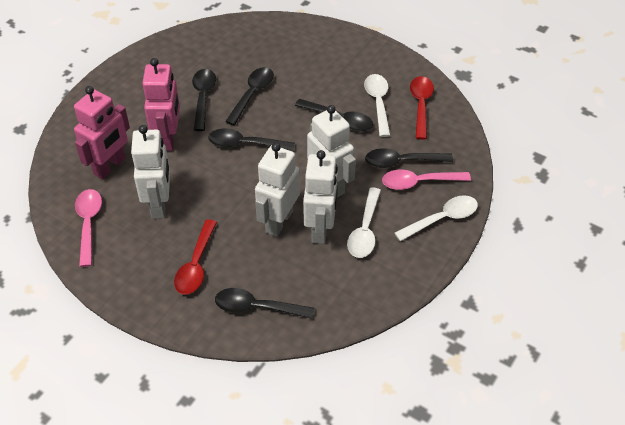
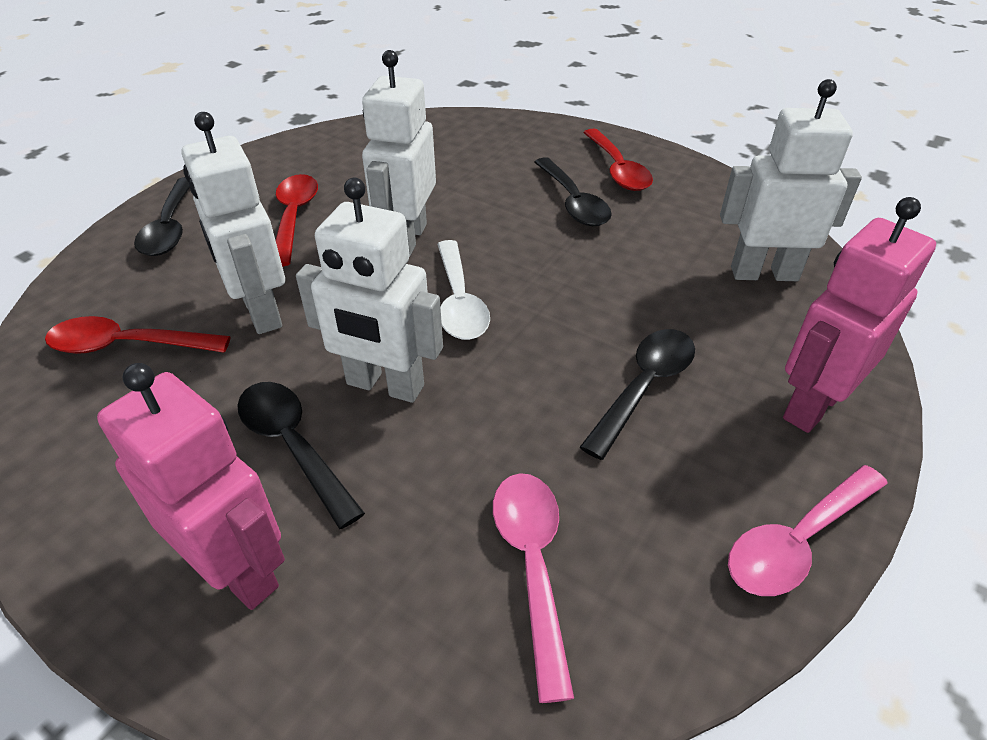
black spoon: [192,69,216,131] [208,128,295,151] [215,288,315,319] [225,67,274,125] [295,99,373,132] [365,148,453,168] = 6 -> [134,177,190,256] [237,382,365,529] [534,157,612,226] [580,329,695,460] = 4
red spoon: [174,219,217,294] [410,76,434,140] = 2 -> [45,316,231,354] [276,174,318,266] [583,128,653,191] = 3
white spoon: [347,188,381,258] [364,74,391,137] [394,195,478,242] = 3 -> [437,240,490,340] = 1

